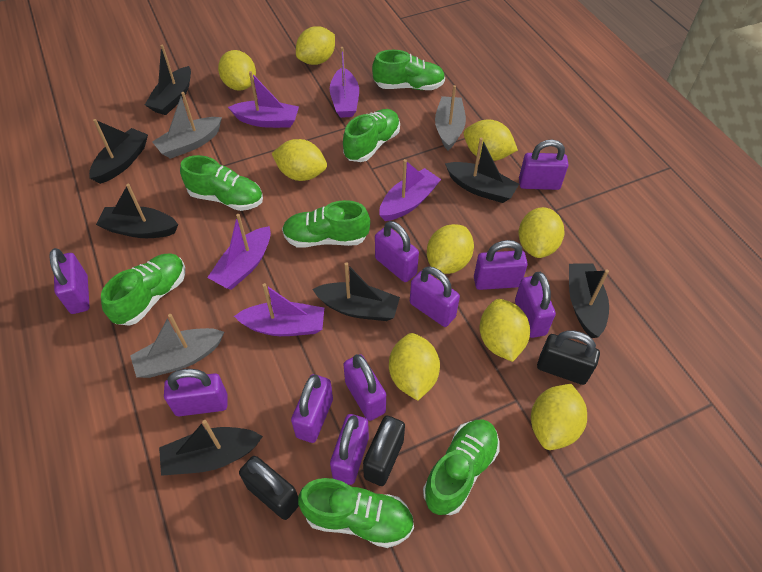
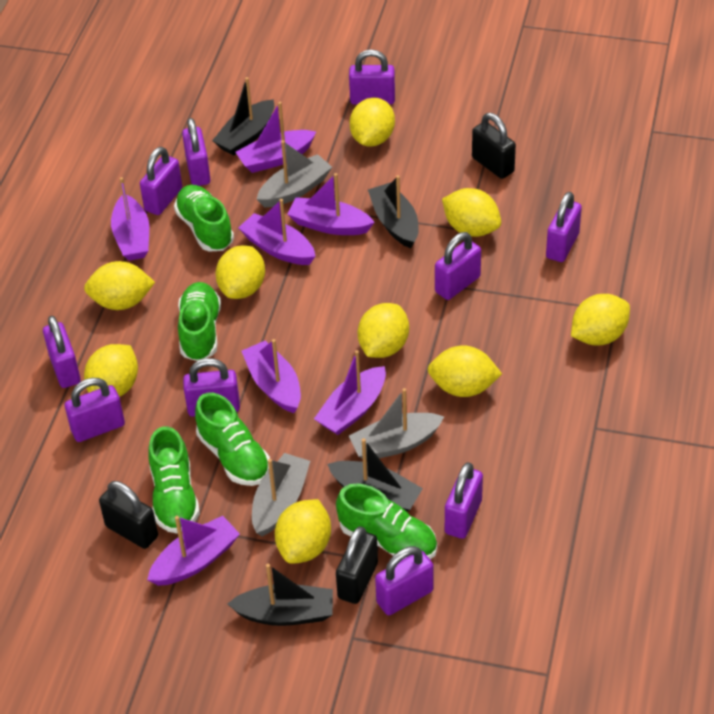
black boat: [89,119,148,184] [96,184,178,238] [145,45,191,115] [159,420,263,476] [312,262,400,321] [445,138,519,203] [569,263,609,338] = 7 -> [212,77,274,156] [228,564,333,626] [327,438,423,512] [368,175,419,248] = 4
green shoe: [101,254,185,325] [180,155,263,211] [282,200,370,248] [298,478,414,548] [343,109,400,162] [372,50,445,90] [423,419,500,515] = 7 -> [148,426,200,533] [174,185,234,252] [178,282,221,361] [195,393,270,486] [336,484,437,559] = 5
purple boat: [207,214,271,290] [228,71,299,128] [234,283,324,336] [330,47,359,118] [380,159,441,221] = 5 -> [111,177,149,261] [147,516,240,586] [236,102,316,173] [238,199,316,265] [242,339,301,413] [287,173,375,235] [314,350,386,435] = 7

